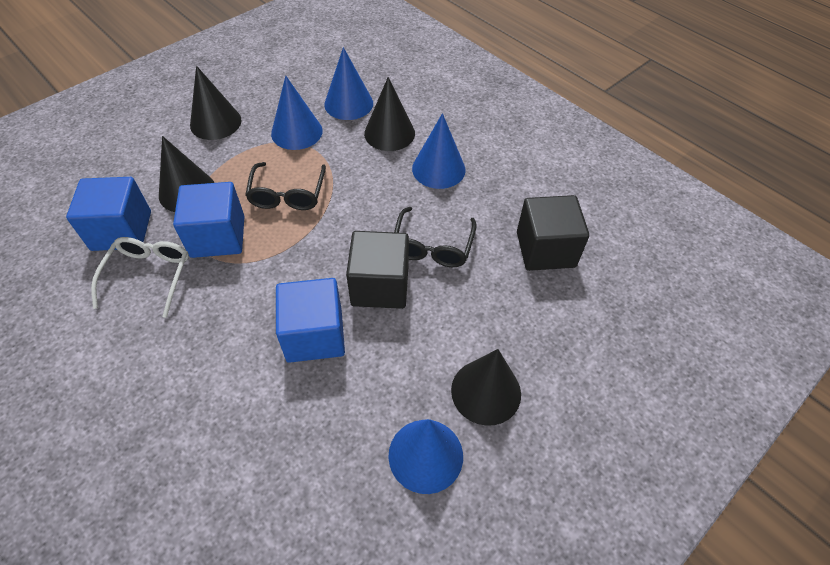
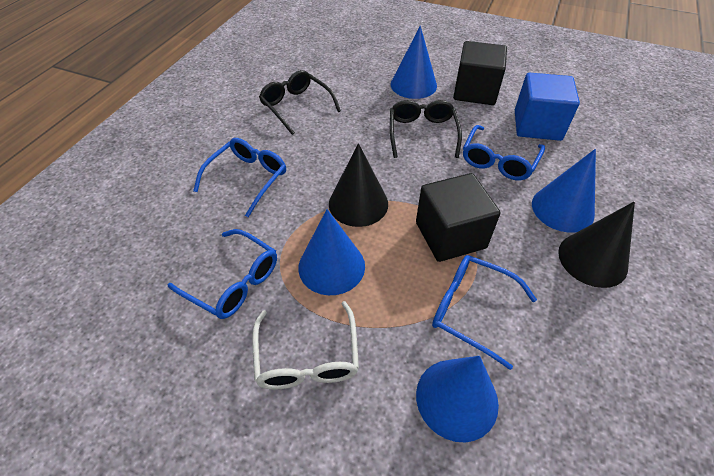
black cone: [159,136,214,212] [190,66,242,140] [364,77,415,151] [451,349,521,426] = 4 -> [329,143,388,227] [558,201,635,288] = 2
blue cube: [66,177,151,251] [173,182,245,258] [276,278,345,363] = 3 -> [515,72,580,141] = 1
blue glasses: none = 0 -> [167,229,277,319] [193,138,286,217] [432,255,537,370] [463,125,545,180] = 4

